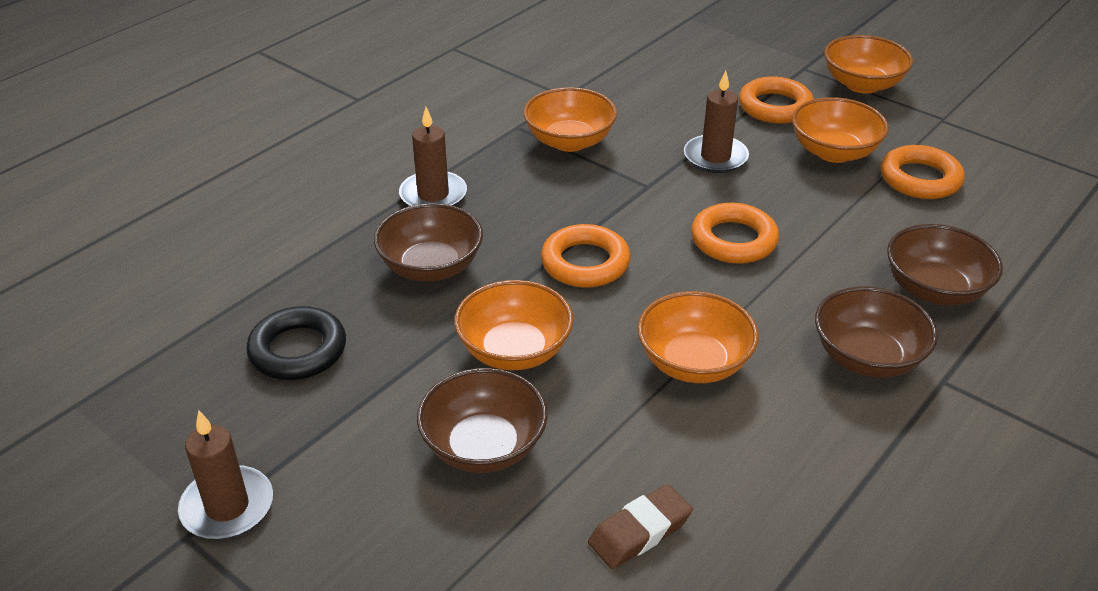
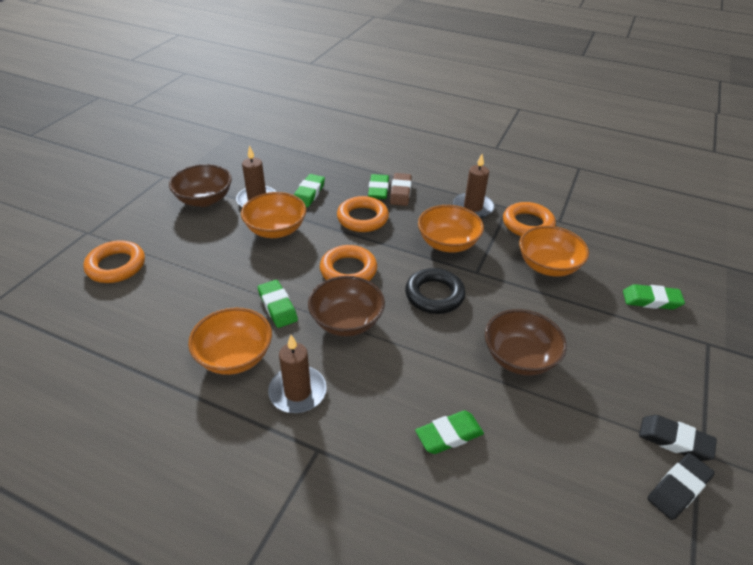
black eraser: none = 0 -> [639,415,717,461] [647,453,714,520] = 2
brown bowl: [374,203,483,282] [417,368,548,473] [815,287,938,378] [887,224,1003,306] = 4 -> [169,164,232,207] [308,276,385,336] [485,309,567,376] = 3
green eraser: none = 0 -> [258,280,298,328] [294,174,325,207] [368,174,389,199] [415,411,484,454] [623,284,685,310] = 5
orange bowl: [454,280,573,370] [523,87,617,152] [638,291,759,383] [792,97,889,163] [824,35,913,94] = 5 -> [188,308,272,375] [241,192,306,238] [418,205,484,253] [519,226,589,277] = 4

